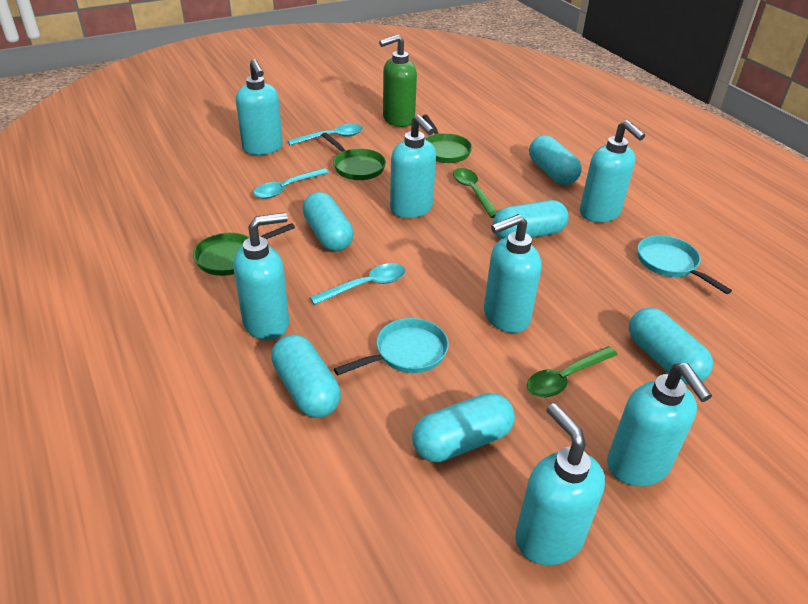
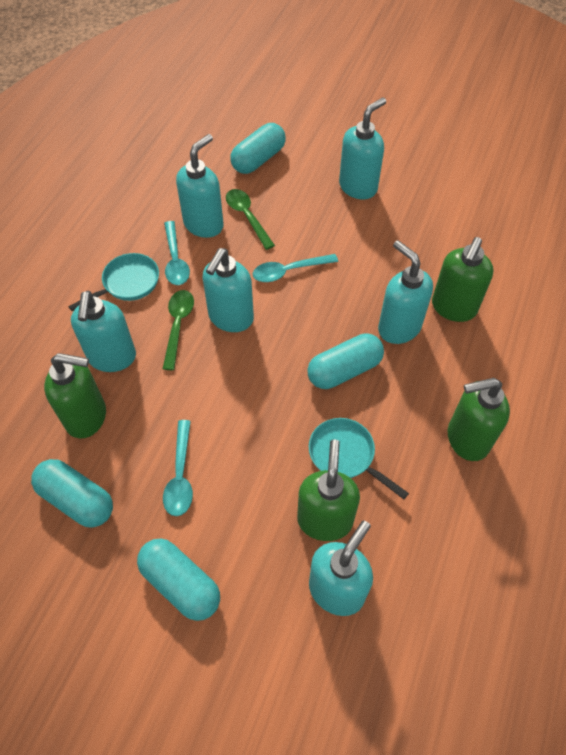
green pan: [193,223,295,276] [322,133,386,180] [422,115,472,163] = 3 -> none = 0
green soap dispenser: [379,34,417,127] = 1 -> [44,353,106,438] [297,439,360,541] [432,237,494,322] [448,378,510,461] = 4
turquoise capsule: [271,334,341,418] [302,192,354,251] [412,393,515,462] [493,200,569,239] [529,135,582,185] [629,307,713,385] = 6 -> [31,459,113,528] [137,538,220,621] [230,123,286,174] [307,333,384,389] = 4
turquoise soap dispenser: [233,213,289,340] [236,59,283,155] [390,115,436,218] [484,214,542,333] [515,403,605,565] [580,120,645,222] [607,363,712,486] = 7 -> [71,291,136,372] [176,134,224,238] [202,248,254,332] [309,520,373,616] [339,97,386,200] [378,240,433,344] = 6

